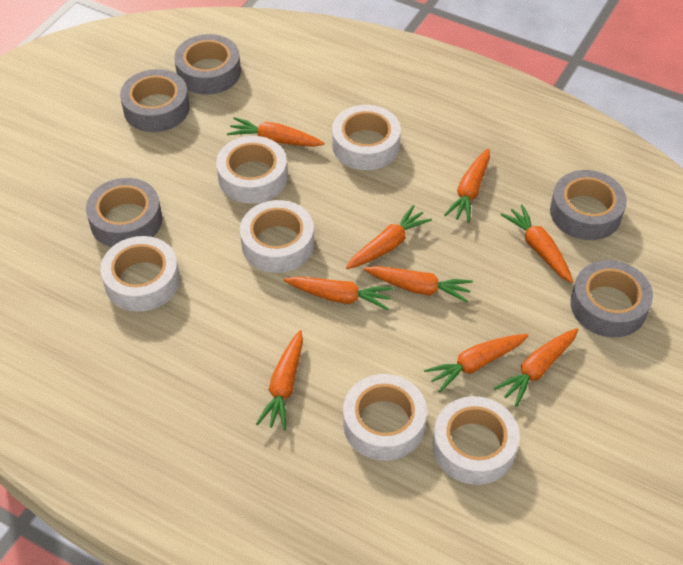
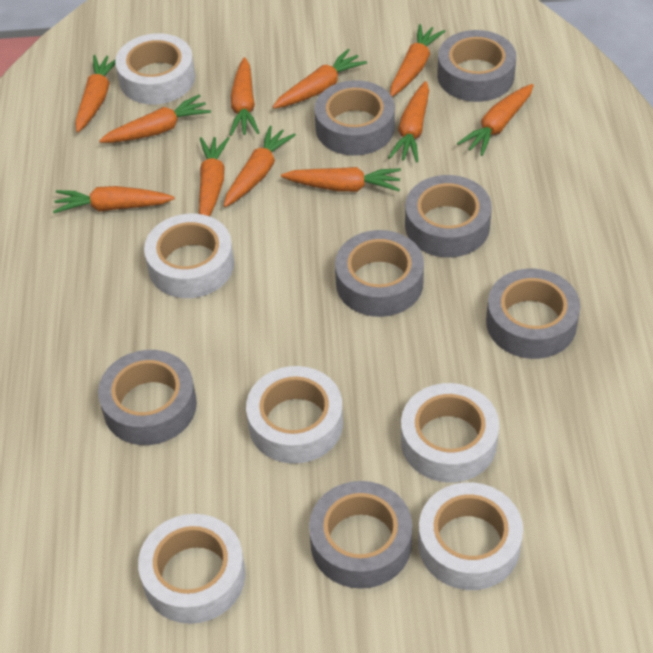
grey tape: [86,178,162,247] [120,69,190,132] [174,34,241,95] [550,170,627,240] [570,260,653,338] = 5 -> [98,350,197,445] [309,481,412,589] [314,80,395,156] [335,230,424,317] [405,175,492,258] [437,30,516,102] [486,269,580,359] = 7
orange carrot: [227,117,324,147] [256,330,303,430] [284,276,393,310] [346,205,432,269] [364,266,473,303] [424,334,529,392] [444,148,490,223] [494,328,578,407] [501,204,573,283] = 9 -> [53,186,175,213] [75,55,116,133] [99,95,211,143] [199,137,229,216] [224,126,296,207] [229,57,259,136] [273,49,367,109] [281,167,401,192] [388,81,429,163] [390,24,445,97] [457,84,534,156] = 11

